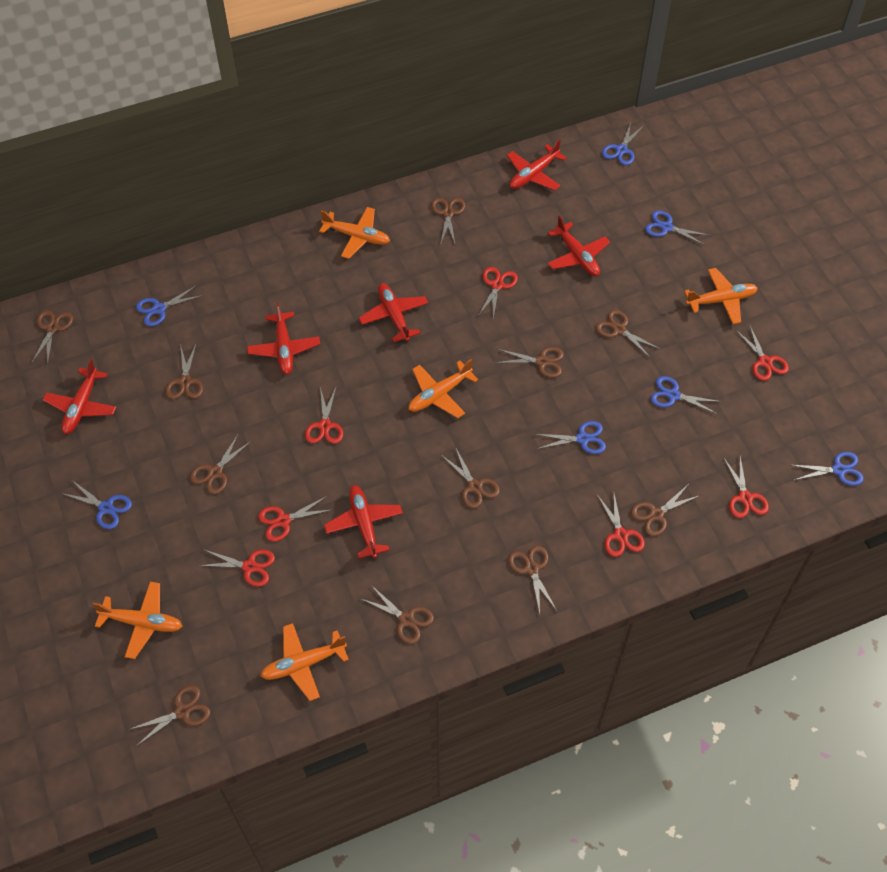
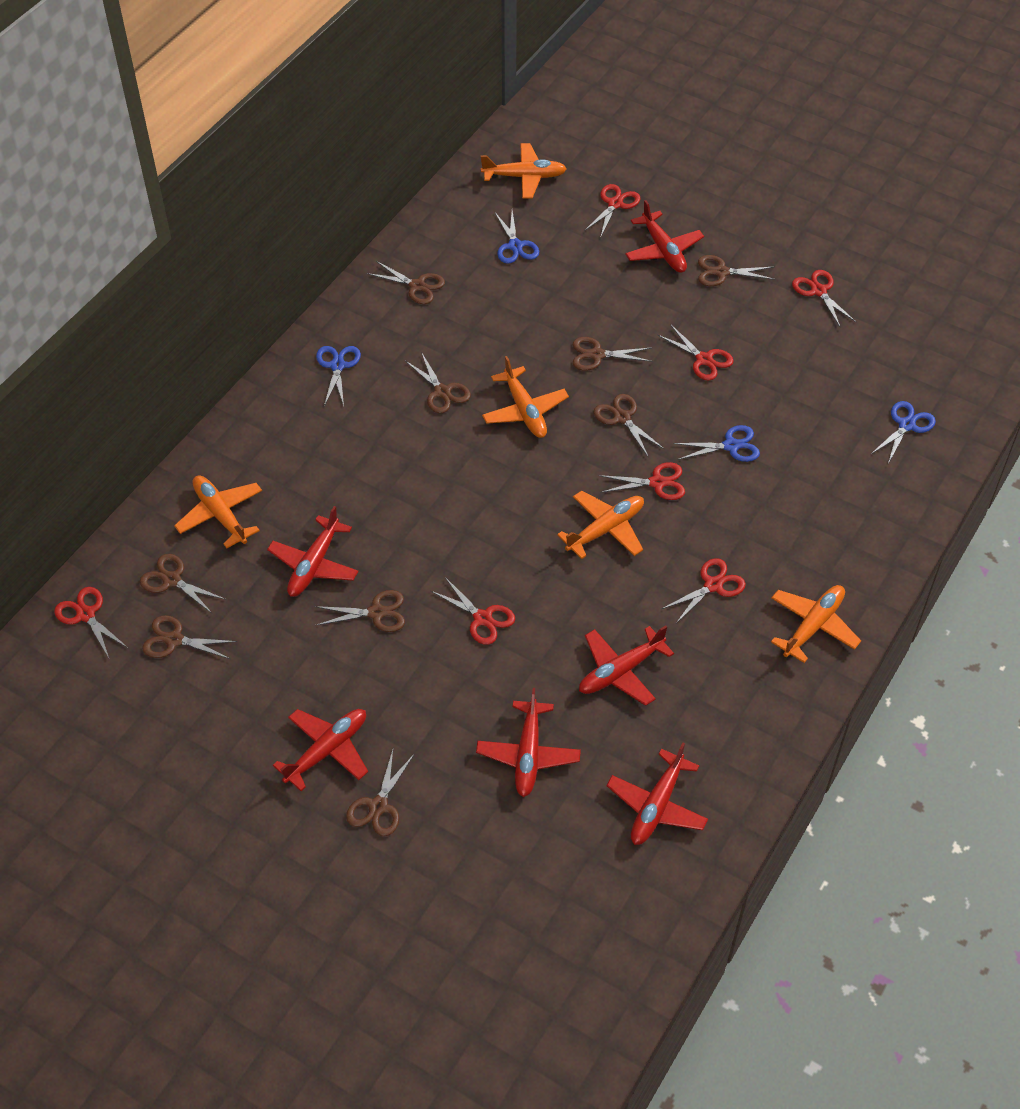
blue scissors: [61,480,132,529] [136,285,203,327] [535,421,606,454] [602,122,643,165] [645,210,708,246] [650,376,721,414] [791,452,864,486] = 7 -> [316,346,361,406] [495,211,539,264] [673,425,760,462] [870,401,936,464] = 4
brown scissors: [31,310,73,366] [128,685,211,745] [165,344,203,399] [190,435,251,494] [361,585,434,644] [431,198,465,246] [441,447,500,508] [496,347,564,378] [508,545,557,613] [595,310,660,358] [631,484,701,536] = 11 -> [140,554,226,614] [142,615,237,659] [315,590,405,632] [346,750,415,836] [367,261,445,304] [406,352,471,413] [573,337,653,371] [594,394,664,456] [698,255,775,286] = 9

